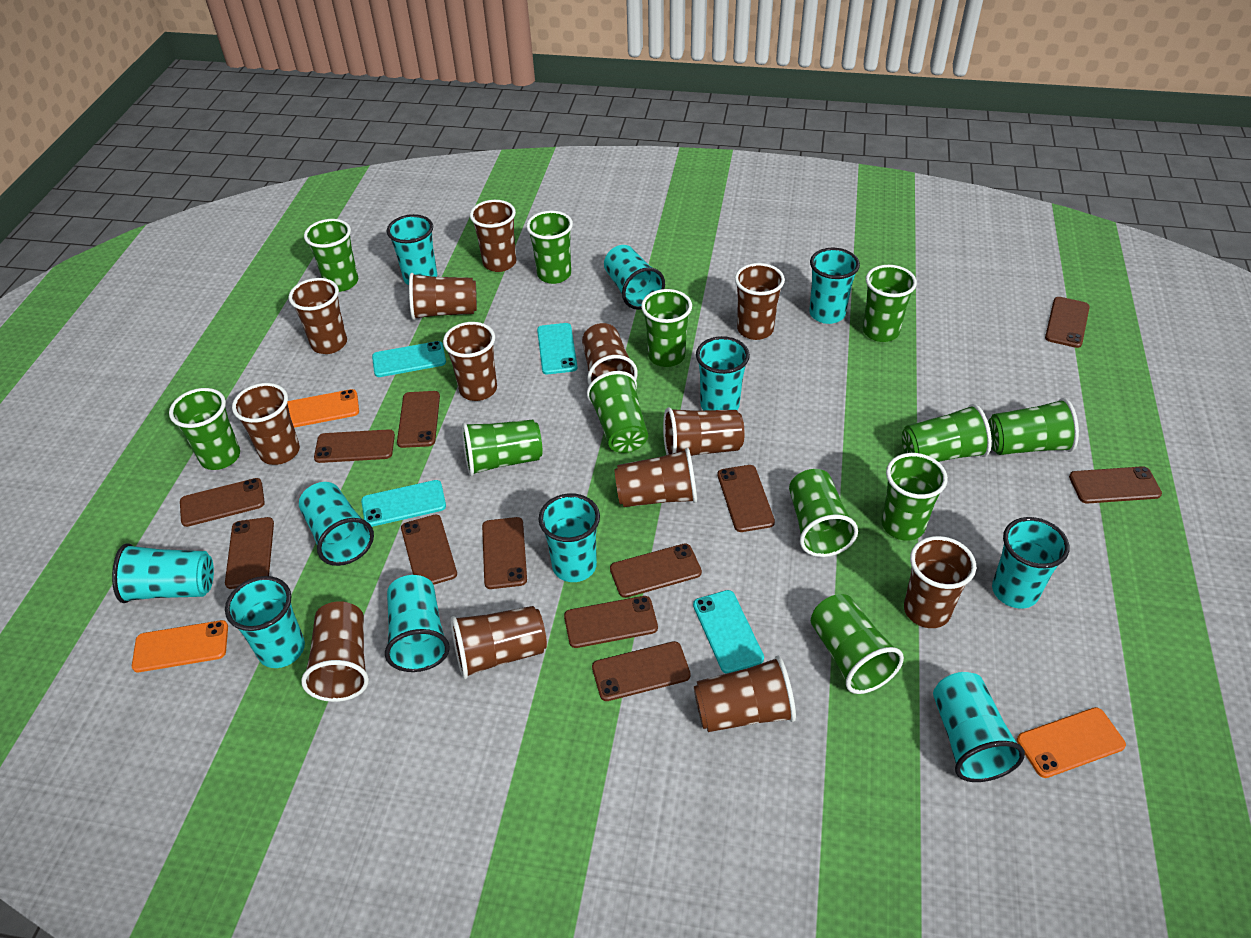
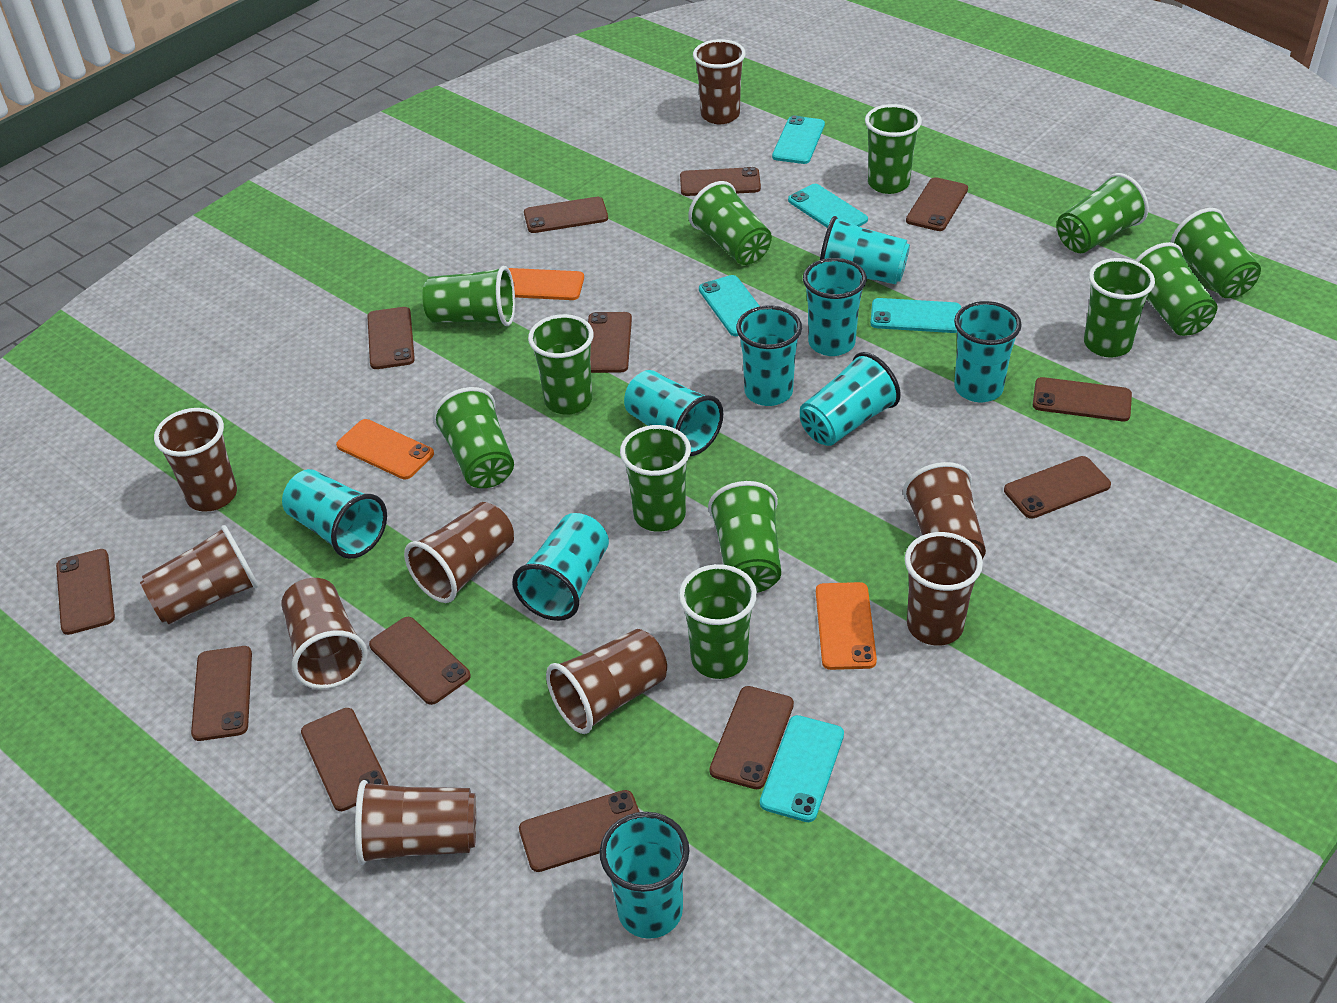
brown cup: [232,383,300,465] [289,278,347,354] [301,601,369,702] [409,273,477,320] [443,322,497,401] [451,606,547,679] [470,200,516,272] [582,323,638,385] [614,448,697,507] [663,407,745,456] [694,656,796,732] [735,263,785,340] [904,536,976,628] = 13 -> [140,525,258,624] [154,408,237,512] [281,578,367,689] [355,780,476,865] [404,502,514,603] [546,629,667,734] [693,39,746,124] [903,462,986,559] [905,532,983,646] = 9
brown phone: [180,478,265,527] [225,517,274,589] [314,429,395,463] [397,391,440,448] [401,515,457,585] [482,517,527,589] [564,596,658,648] [592,641,691,701] [610,543,702,598] [718,465,775,532] [1045,297,1090,348] [1069,466,1162,504] = 12 -> [56,549,115,635] [191,646,252,741] [301,708,389,811] [367,307,415,369] [369,617,471,705] [519,790,640,872] [524,197,608,233] [588,312,632,373] [680,167,761,196] [709,686,794,789] [906,177,968,231] [1004,456,1111,519] [1033,377,1132,421] = 13
turquoise cup: [112,543,214,603] [225,576,305,668] [299,482,374,566] [385,575,450,672] [387,214,437,285] [539,493,600,582] [604,245,665,310] [696,336,750,410] [809,248,860,324] [933,672,1025,782] [992,517,1070,609] = 11 -> [282,469,387,559] [512,513,609,621] [600,812,689,939] [624,370,723,457] [736,305,802,406] [800,352,901,446] [803,258,867,356] [820,216,910,284] [954,301,1022,402] = 9
turquoise phone: [361,480,446,527] [372,341,446,377] [537,323,578,374] [693,590,764,674] = 4 -> [699,275,759,336] [760,715,844,822] [772,115,825,164] [788,184,868,228] [870,298,961,333] = 5

